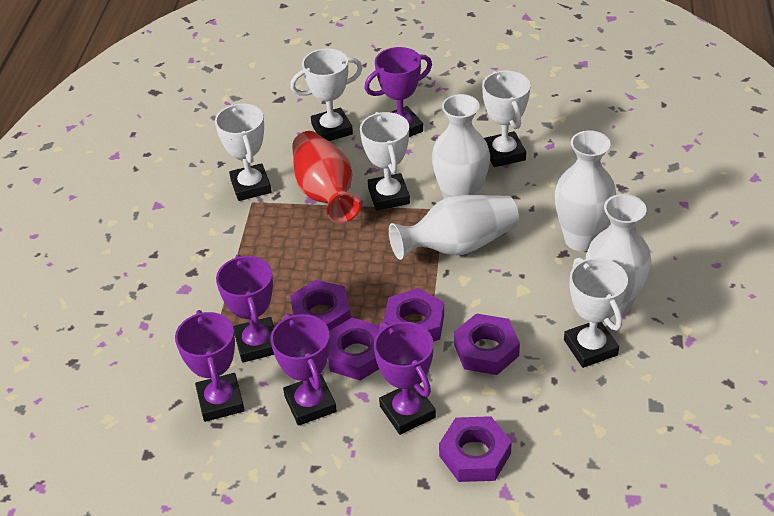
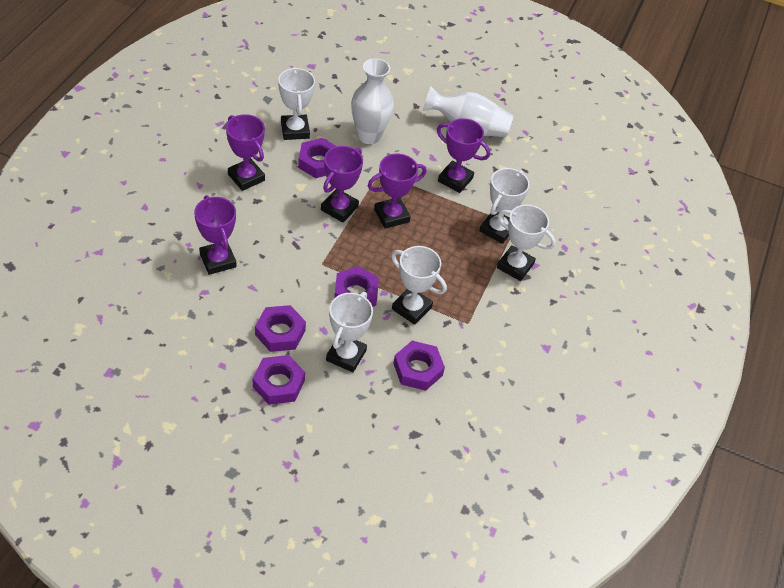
red vase: [292,131,361,223] = 1 -> none = 0
white vase: [389,195,519,260] [432,94,490,199] [555,131,616,251] [586,194,651,318] = 4 -> [351,58,394,144] [423,86,514,137] = 2

